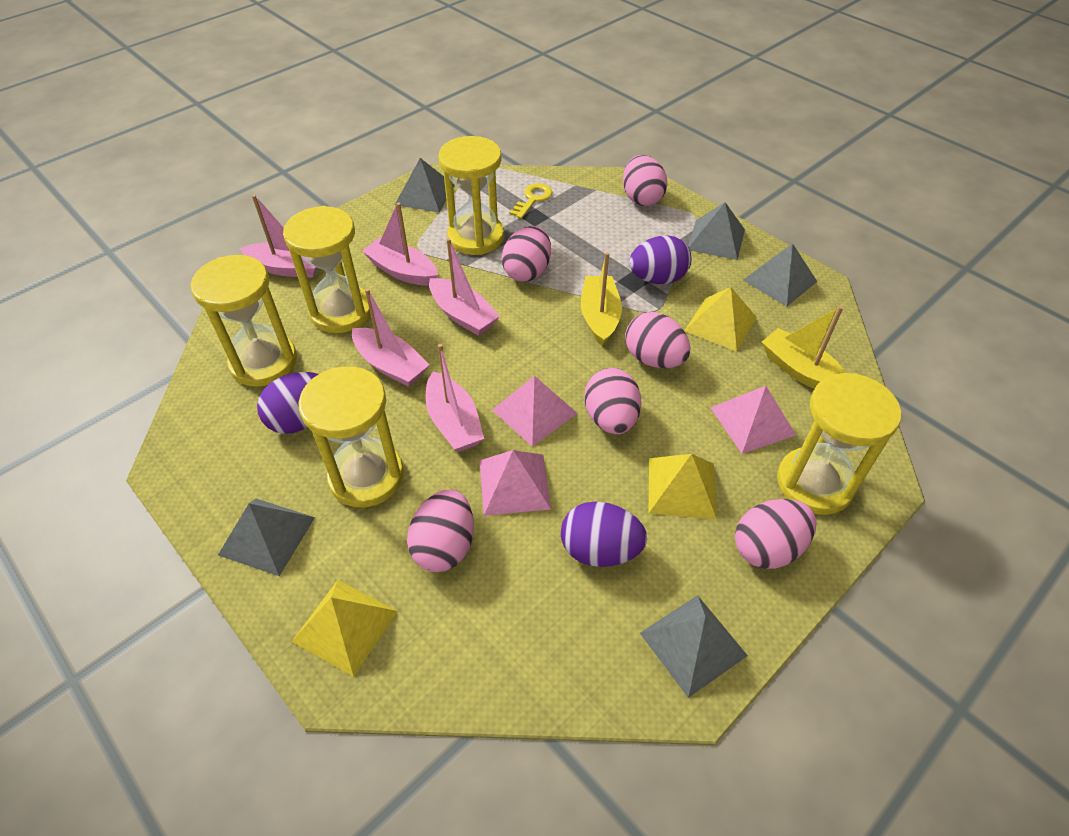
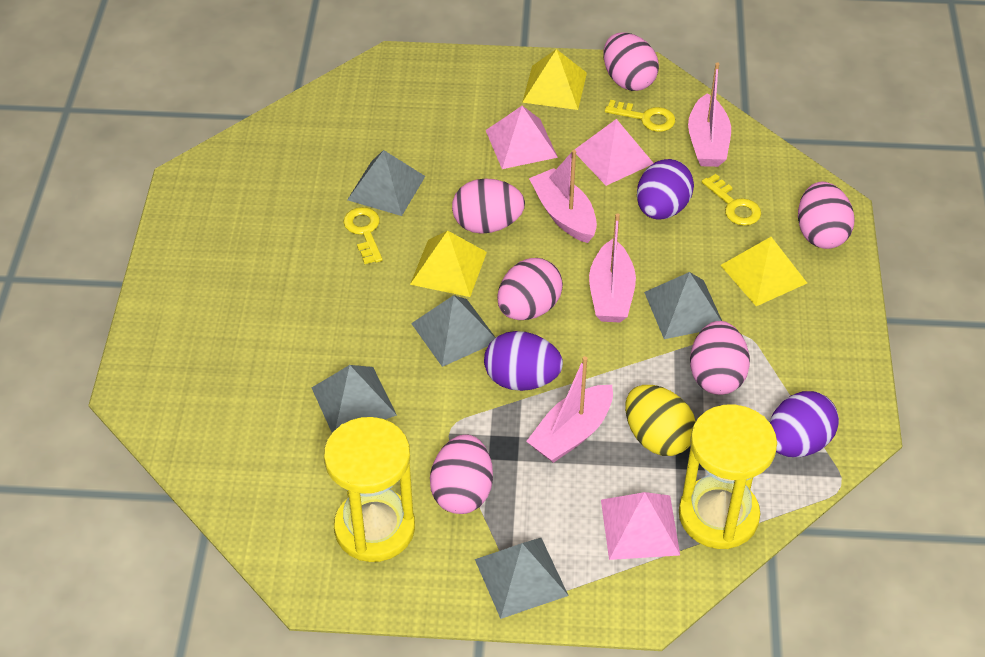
pink boat: [240,195,318,278] [352,289,430,387] [362,203,438,286] [426,344,484,452] [429,238,500,336] = 5 -> [526,356,613,463] [529,150,597,243] [589,213,636,322] [688,62,731,167] = 4
yellow boat: [581,252,622,346] [762,306,847,389] = 2 -> none = 0
yellow egg: none = 0 -> [625,385,696,456] = 1
yellow hourglass: [190,255,297,387] [283,206,371,333] [298,366,404,508] [439,136,504,255] [777,373,901,515] = 5 -> [324,417,415,562] [679,405,777,549] = 2
yellow key: [509,183,552,219] = 1 -> [343,207,383,264] [605,100,675,132] [702,174,761,226] = 3

